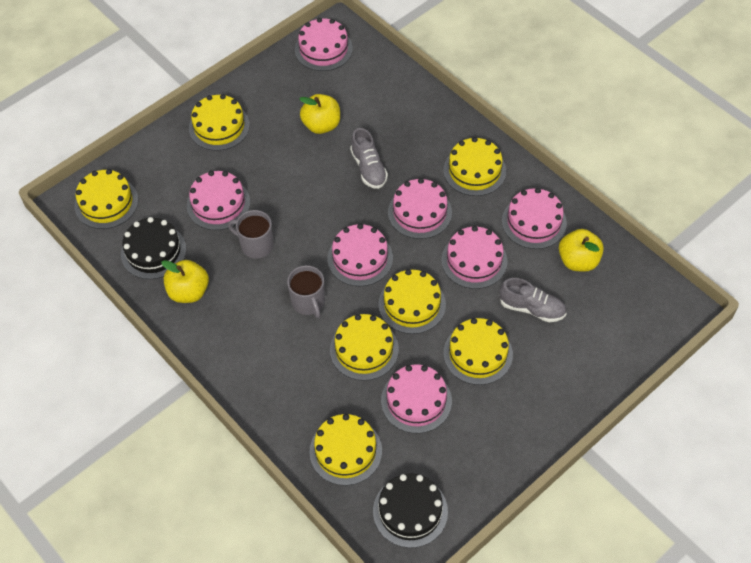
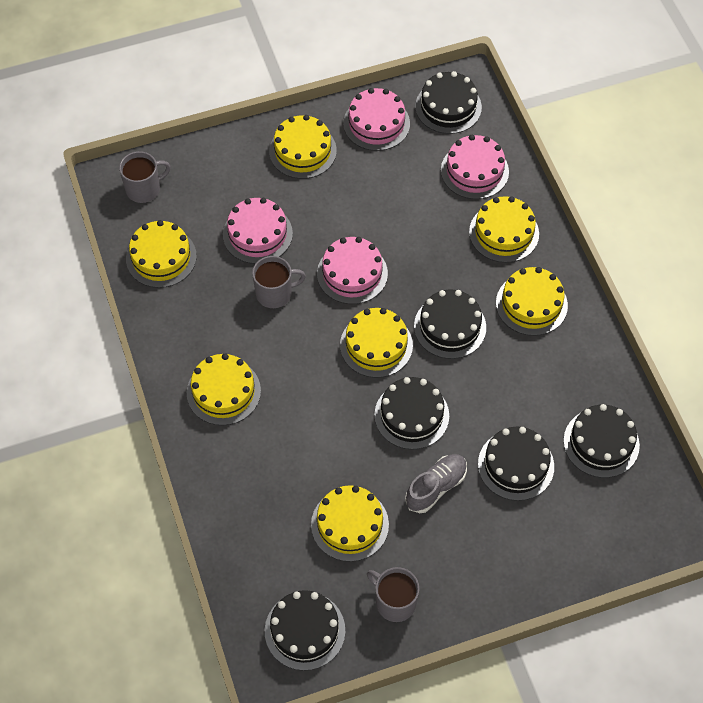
black cake: [121,217,186,279] [373,473,448,548] = 2 -> [265,590,345,671] [374,377,449,450] [414,290,486,359] [415,71,482,134] [478,427,554,501] [564,404,640,478] = 6
grey mug: [228,210,274,259] [287,265,325,318] = 2 -> [119,151,171,203] [252,256,306,308] [367,567,420,622] = 3
grey shoe: [350,128,388,189] [499,278,566,322] = 2 -> [405,454,467,513] = 1
pink cake: [187,171,250,230] [295,18,353,71] [327,224,393,286] [381,365,452,433] [388,178,452,239] [442,226,508,289] [502,188,567,249] = 7 -> [223,198,293,264] [317,237,388,304] [343,88,410,151] [441,135,509,199] = 4
yellow apple: [161,260,209,303] [299,94,340,134] [559,229,604,272] = 3 -> none = 0

